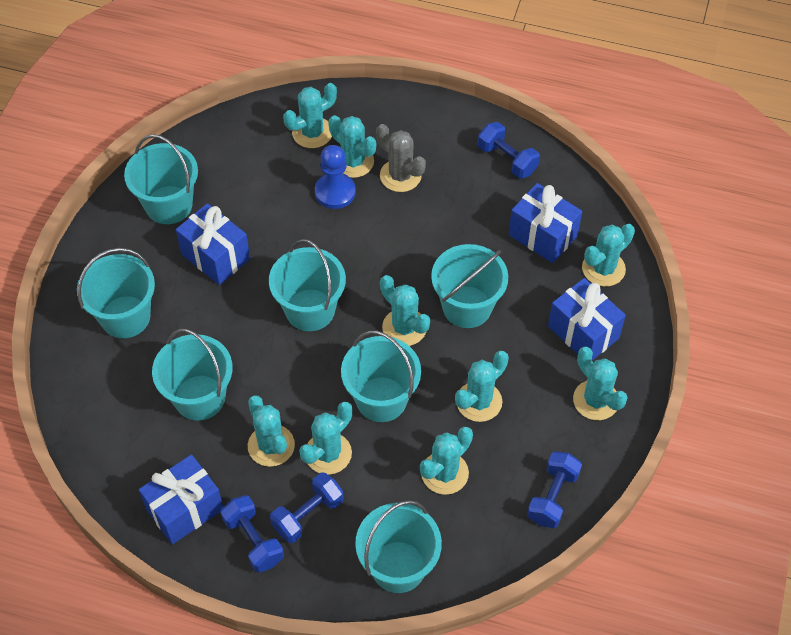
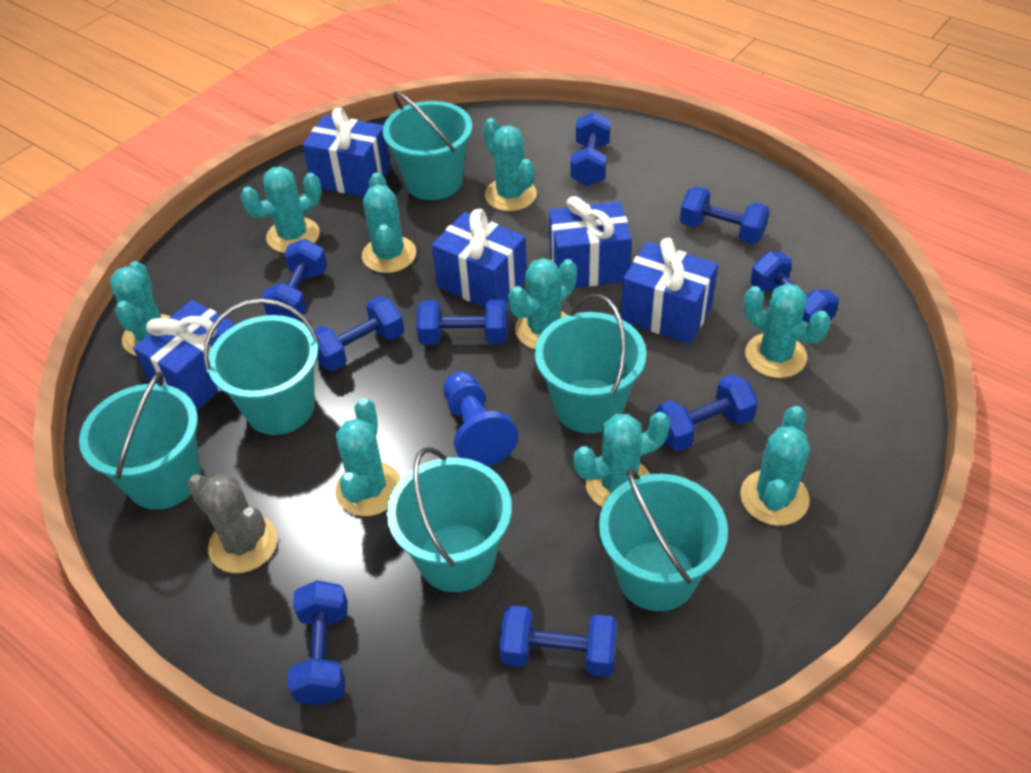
blue dumbbell: [220,495,284,573] [270,472,344,543] [478,122,540,179] [527,451,582,528] = 4 -> [261,239,327,320] [287,580,348,705] [314,296,404,371] [417,299,508,345] [499,605,617,677] [571,112,611,186] [655,375,758,451] [680,186,770,244] [750,252,839,323] = 9
blue gift: [139,454,223,544] [176,203,250,285] [509,183,582,263] [548,278,626,360] = 4 -> [133,300,235,411] [302,107,391,197] [432,209,527,308] [549,196,632,288] [621,238,718,344] = 5
turquoise bucket: [77,248,155,338] [124,134,198,224] [152,329,233,421] [269,239,346,331] [341,331,421,422] [355,500,442,593] [431,244,508,328] = 7 -> [79,372,201,510] [204,298,319,435] [383,91,472,200] [387,447,512,592] [535,294,647,433] [599,468,728,611] = 6

